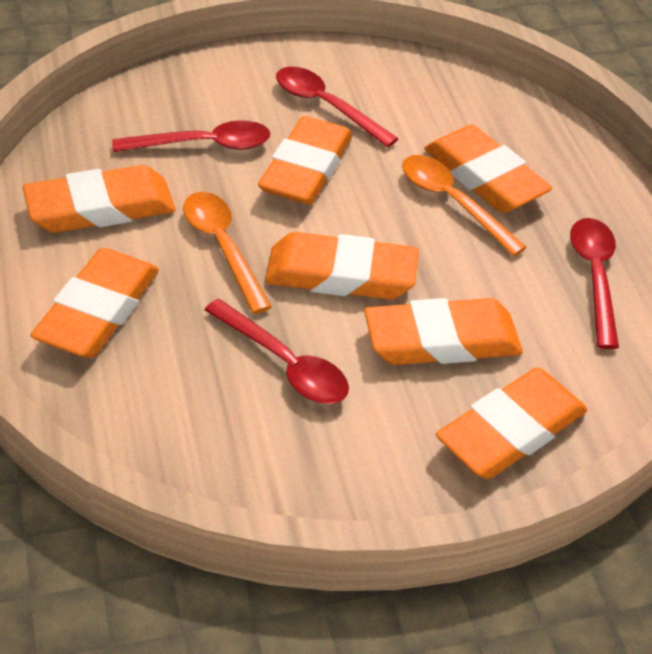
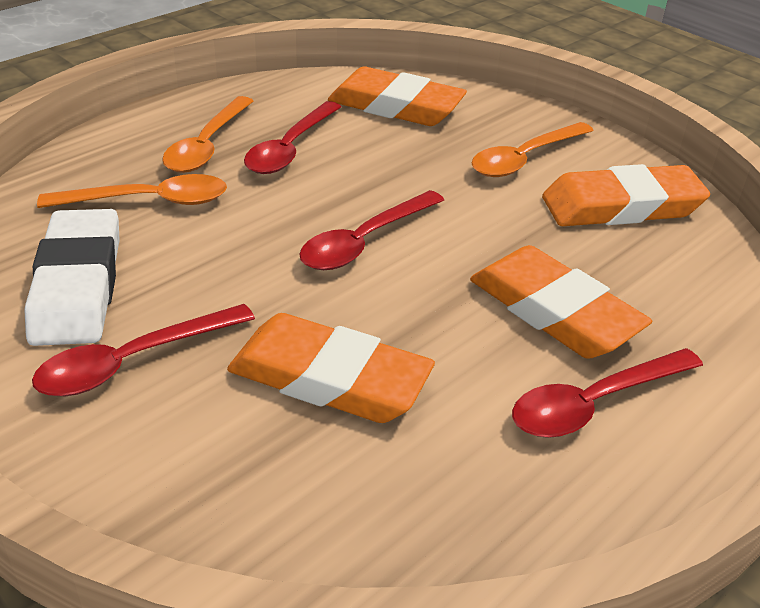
orange eraser: [23,165,175,233] [31,248,159,358] [258,116,353,205] [265,232,419,300] [364,298,523,365] [424,125,552,213] [436,367,588,479] = 7 -> [227,313,435,423] [328,67,467,126] [470,245,652,359] [542,164,710,226] = 4
orange spoon: [183,192,272,314] [402,155,527,256] = 2 -> [37,174,227,208] [162,96,253,173] [472,122,594,177] = 3
white eraser: none = 0 -> [24,209,120,346] = 1

